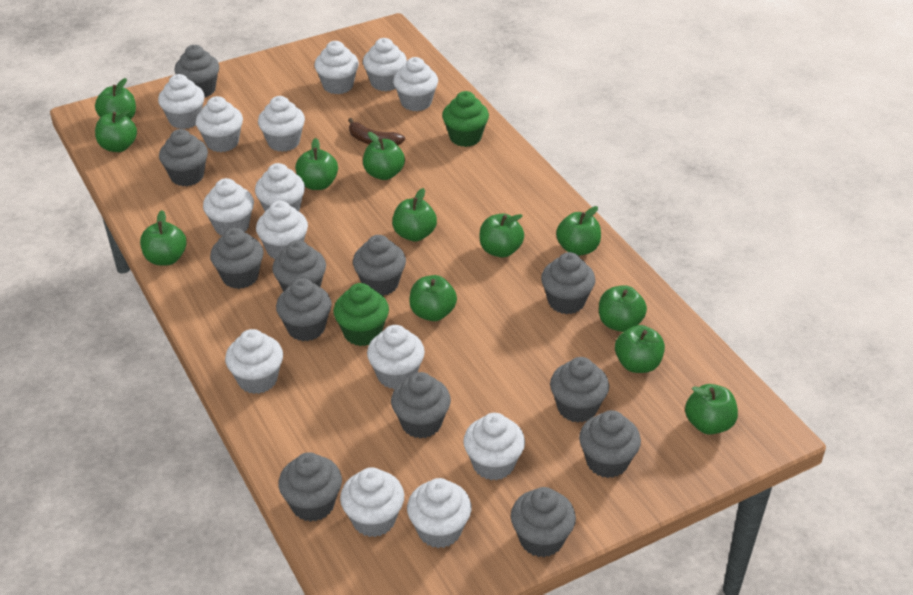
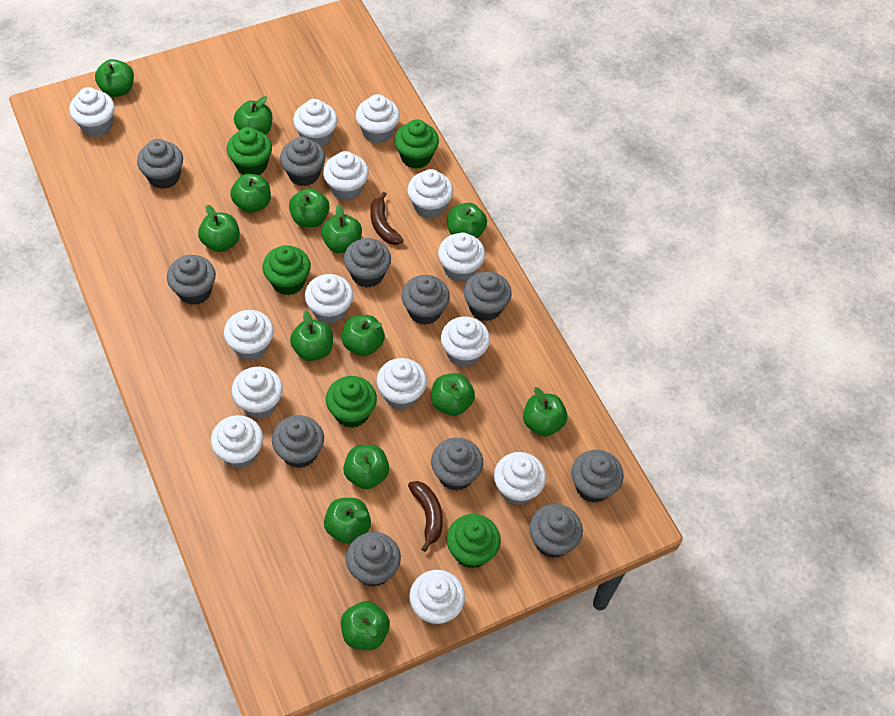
brown banana: [348,118,405,145] = 1 -> [370,192,404,245] [408,481,443,552] = 2
green apple: [95,78,136,119] [95,110,137,152] [140,210,187,266] [295,138,338,190] [363,132,405,180] [392,188,437,242] [409,275,457,321] [480,214,524,258] [556,206,601,256] [599,285,647,332] [615,325,665,373] [685,384,738,435] = 12 -> [95,59,134,97] [198,205,240,252] [230,174,271,213] [234,96,272,135] [289,188,330,227] [290,311,333,361] [321,204,362,253] [324,498,371,544] [341,601,390,650] [342,315,385,356] [343,445,389,489] [431,373,475,416] [447,203,487,239] [523,387,568,436] = 14
green cupcake: [333,283,389,346] [442,91,489,147] = 2 -> [227,127,272,175] [263,245,311,295] [326,376,377,428] [394,119,439,169] [447,514,501,568] = 5
grey cupcake: [159,129,208,186] [175,45,219,98] [210,228,264,289] [272,240,326,292] [276,278,332,341] [278,452,342,522] [353,235,406,296] [391,372,451,438] [511,487,576,557] [541,252,595,314] [550,357,609,423] [579,410,641,478] = 12 -> [137,139,183,189] [167,255,216,305] [272,415,324,468] [280,137,325,186] [344,238,391,288] [346,532,401,587] [401,275,450,325] [431,438,483,491] [464,271,512,321] [529,504,583,558] [571,450,624,503] = 11

